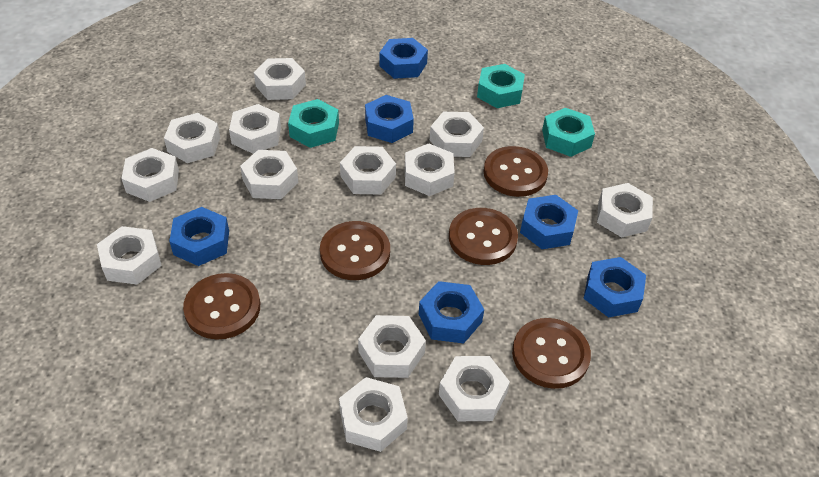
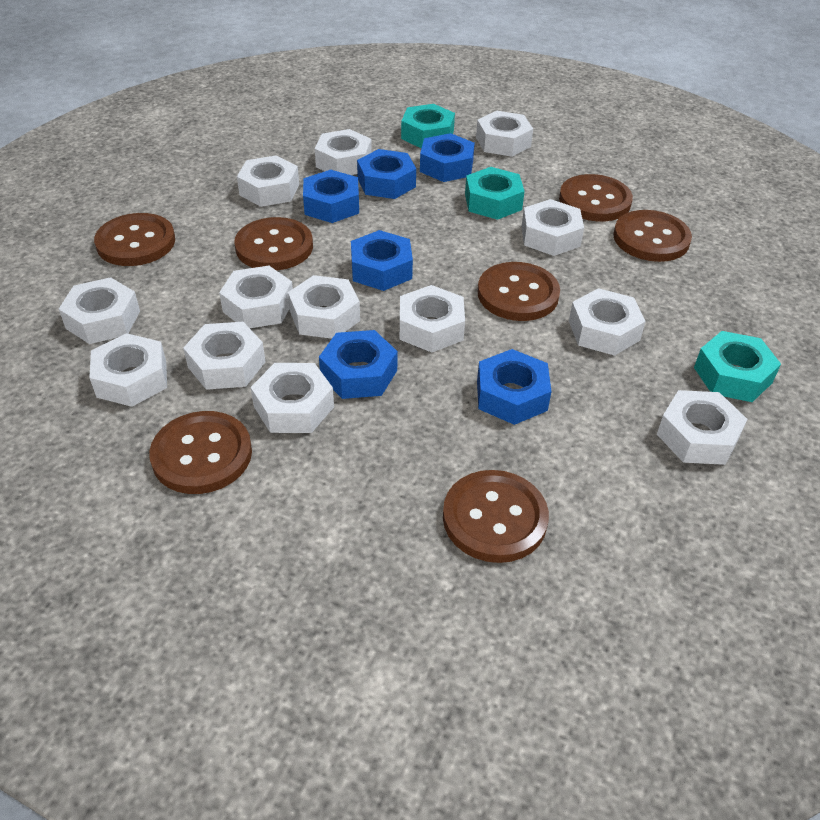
brown button: [183,273,260,339] [320,221,390,280] [449,208,518,265] [483,146,548,197] [512,318,591,389] = 5 -> [94,213,175,266] [149,411,252,494] [234,217,313,271] [443,470,549,563] [478,262,560,321] [559,174,633,221] [613,210,692,262] = 7

